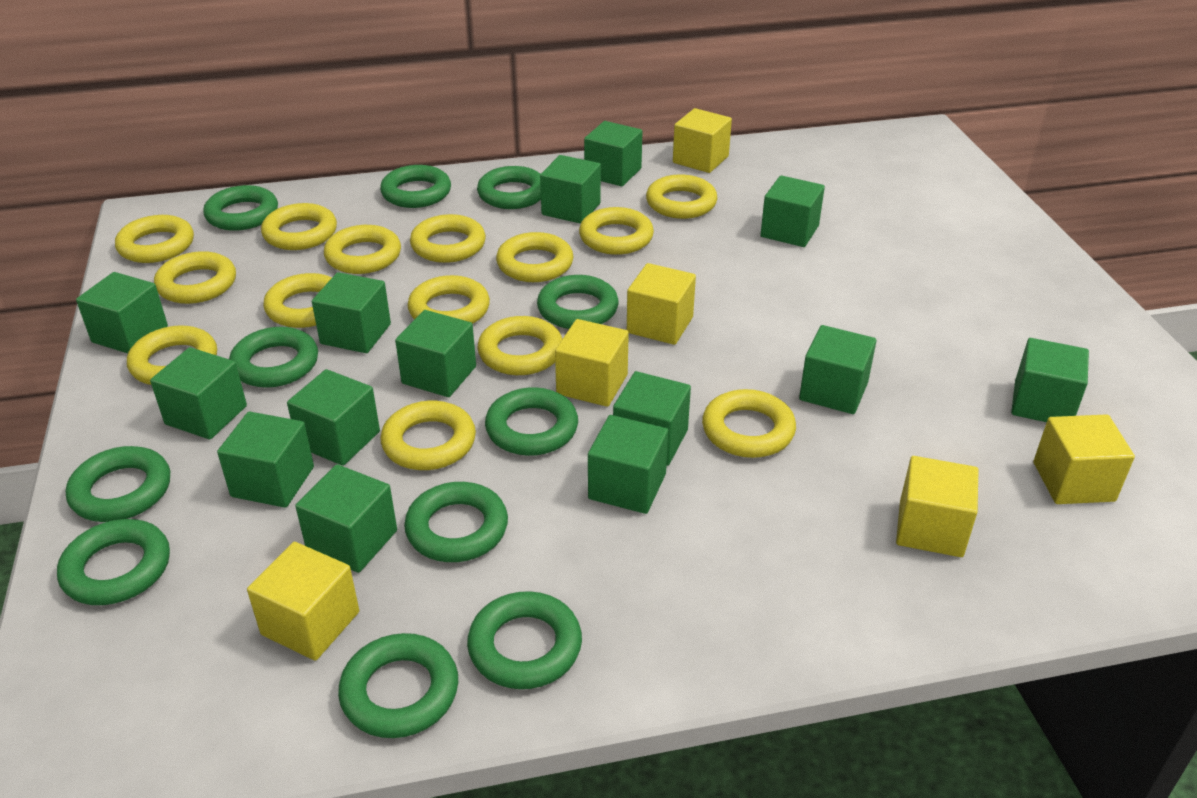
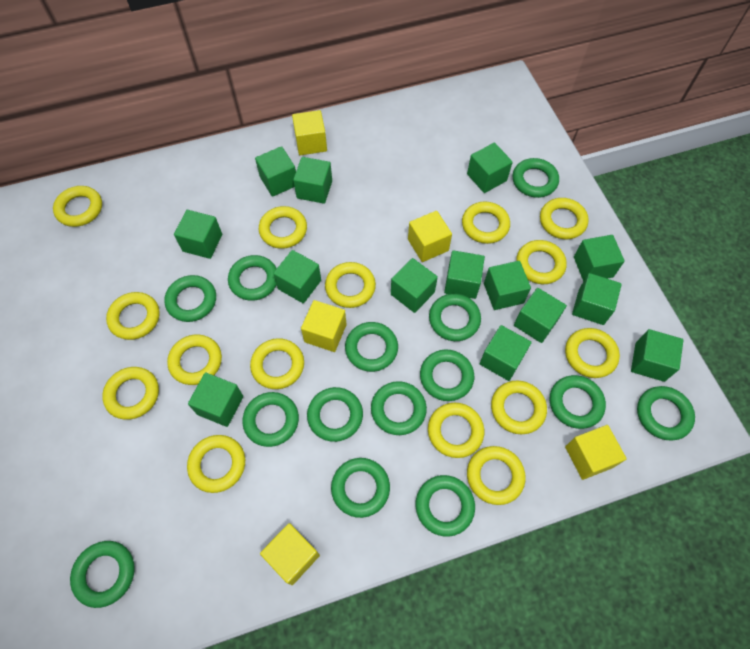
green ring: [57,519,170,605] [66,446,170,522] [203,185,278,231] [229,327,318,388] [338,633,458,738] [380,165,451,208] [404,482,508,562] [467,591,582,689] [477,166,541,209] [485,387,578,456] [537,275,619,329] = 11 -> [70,541,135,608] [164,275,216,322] [228,255,277,301] [242,392,299,447] [307,387,363,442] [331,458,390,518] [345,322,398,372] [371,381,427,435] [416,475,475,537] [420,349,474,401] [429,293,481,341] [513,158,559,198] [549,375,606,429] [637,386,695,440] = 14
yellow cube: [247,542,359,661] [555,319,629,407] [627,263,696,345] [673,108,732,173] [896,456,979,557] [1033,414,1135,504] = 6 -> [260,523,320,585] [292,110,327,155] [301,300,347,352] [408,211,452,262] [565,425,627,480] = 5
yellow ring: [115,215,194,263] [127,325,217,385] [154,251,236,304] [261,203,337,250] [263,273,332,328] [324,225,401,274] [380,401,476,470] [408,275,490,324] [410,214,486,263] [477,316,562,375] [496,232,574,282] [579,207,654,255] [646,174,717,219] [702,389,796,458] = 14 -> [53,186,102,227] [102,367,159,420] [106,292,160,340] [167,335,222,385] [187,435,245,493] [250,338,304,389] [259,206,307,249] [325,262,376,308] [428,403,484,458] [462,202,510,244] [467,446,526,505] [491,380,547,434] [516,240,567,284] [540,198,589,239] [565,328,620,378] = 15

